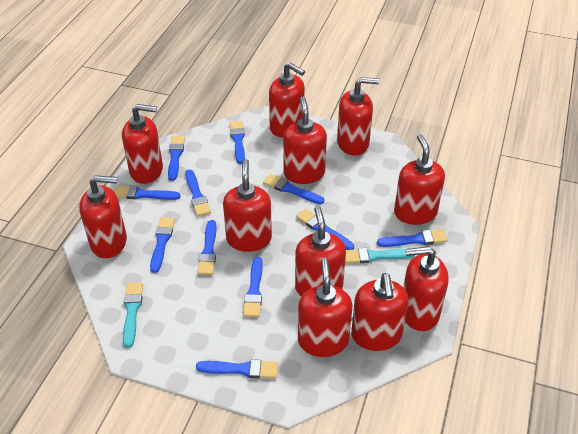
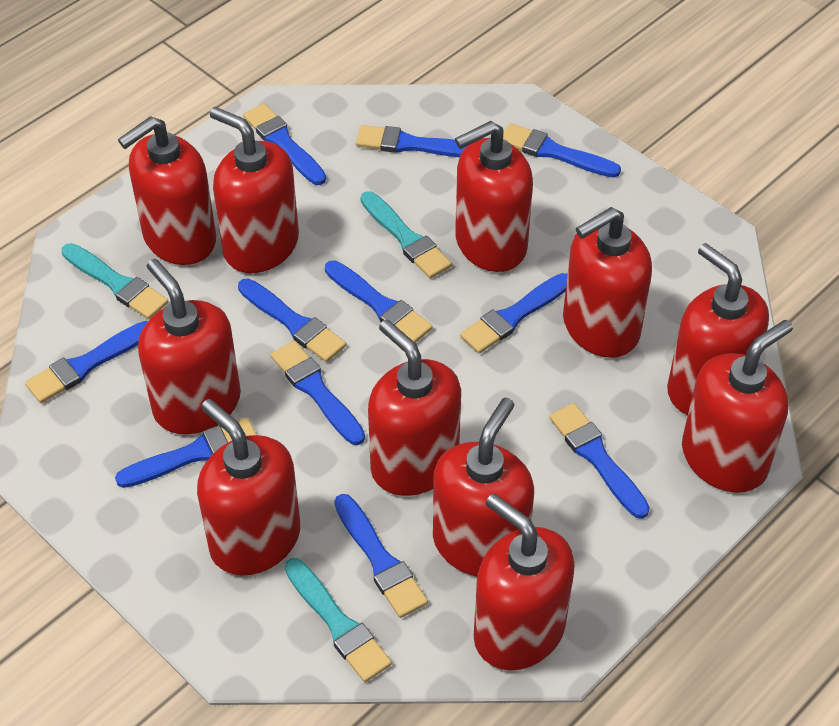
turquoise brush: [123,283,143,348] [345,248,415,263] = 2 -> [61,243,168,319] [285,558,392,682] [361,191,452,278] = 3

